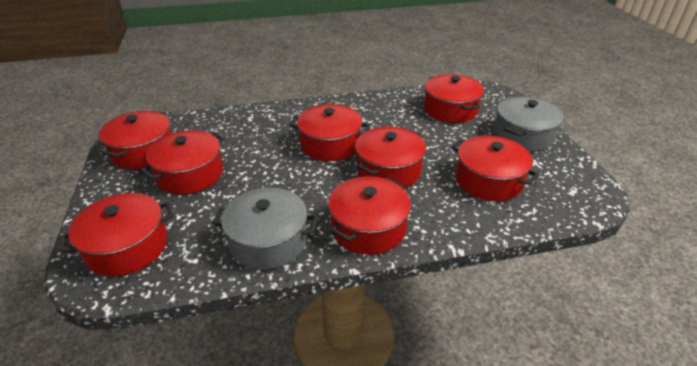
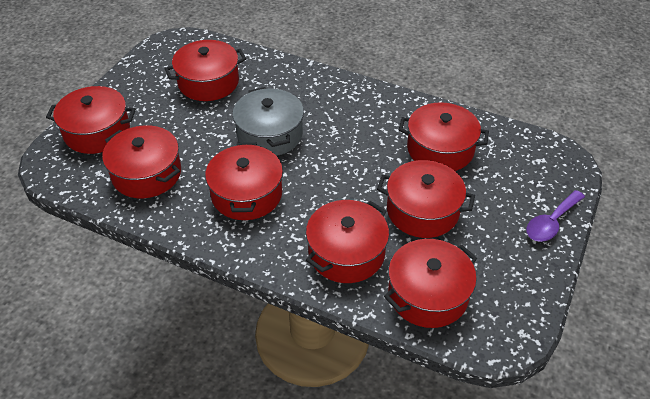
grey pot: [212,188,318,270] [494,97,564,152] = 2 -> [232,87,304,156] = 1
purple spoon: none = 0 -> [526,190,585,242] = 1

